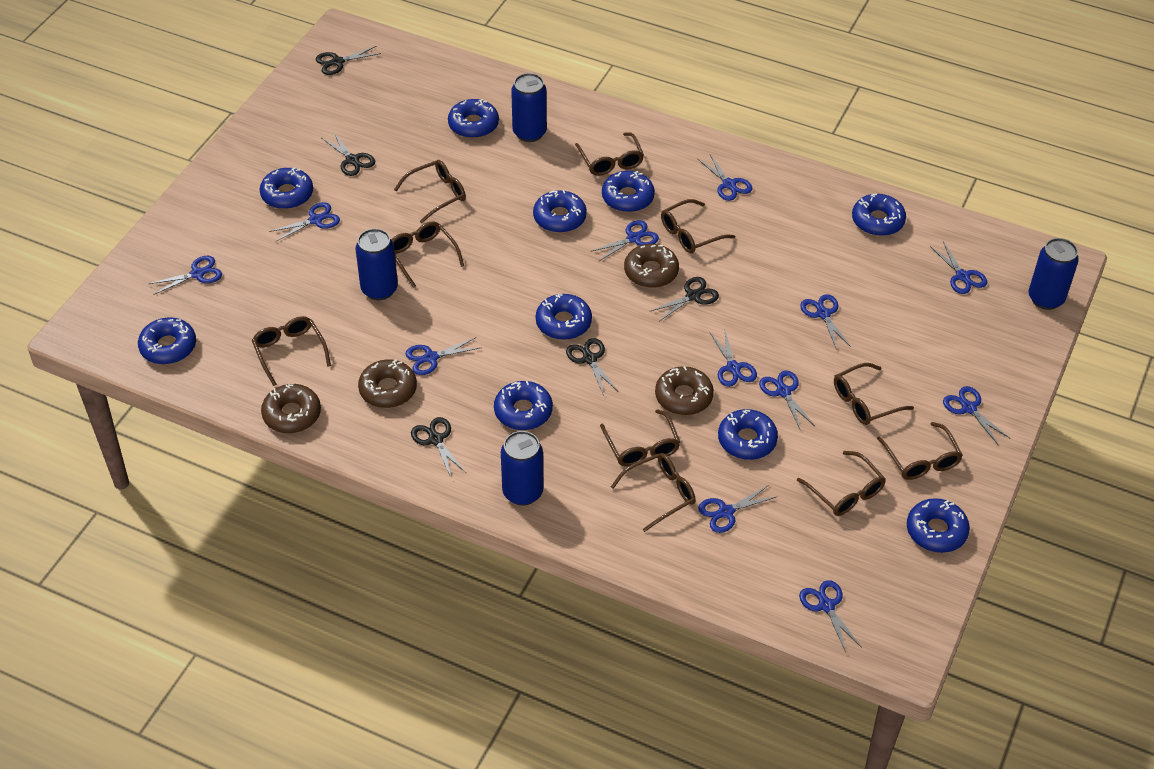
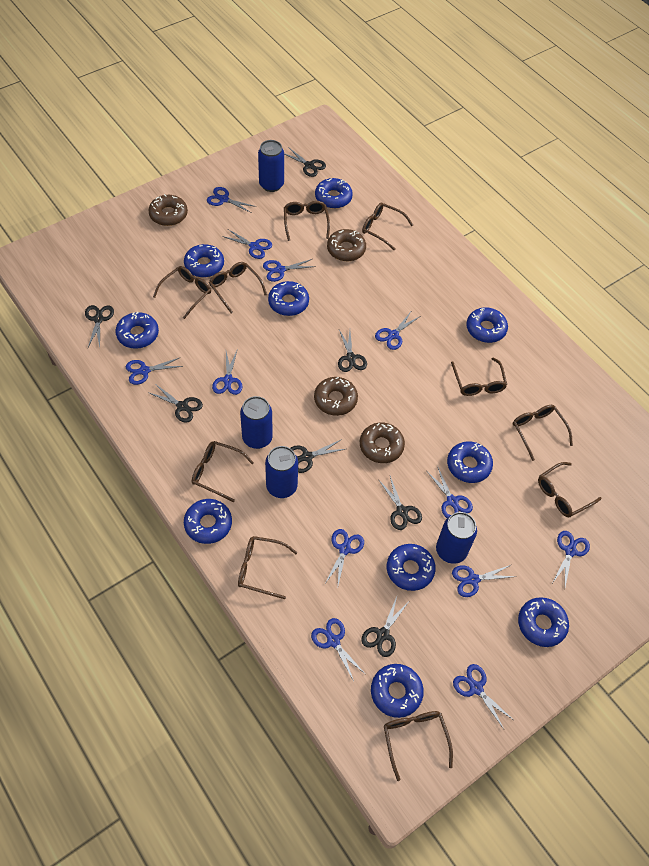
black scissors: [316,46,381,75] [322,131,375,176] [411,417,466,477] [566,338,618,396] [651,277,719,321] = 5 -> [85,305,114,347] [147,384,203,423] [284,147,326,177] [290,439,345,473] [338,330,367,372] [361,596,408,657] [378,476,422,530] = 7

